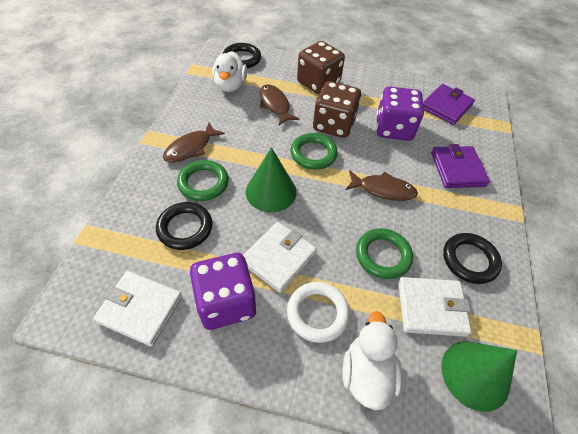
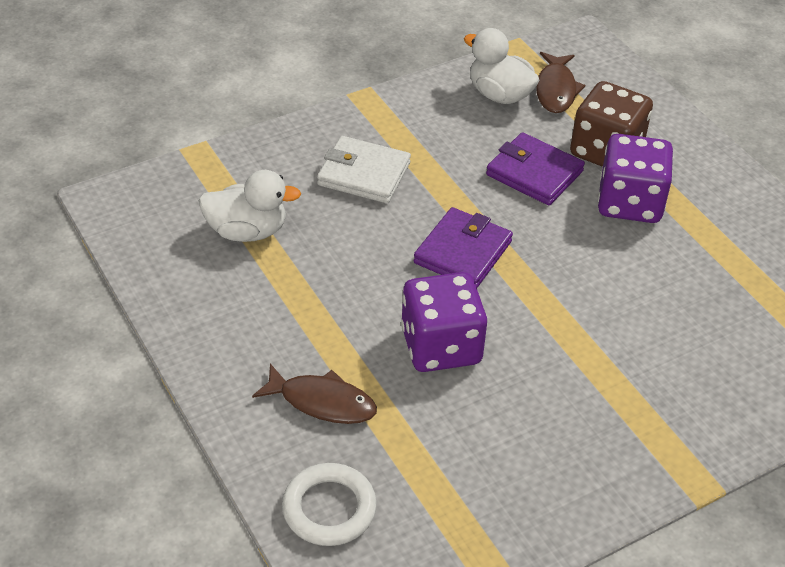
black ring: [156,202,212,250] [223,43,261,68] [443,233,502,284] = 3 -> none = 0
brown dice: [297,41,345,94] [313,81,361,138] = 2 -> [570,81,653,167] = 1
brown fish: [163,123,225,162] [260,84,299,125] [346,170,418,201] = 3 -> [252,364,377,424] [536,52,585,113] = 2
green cone: [246,147,297,212] [441,341,517,412] = 2 -> none = 0
green ring: [177,160,229,201] [290,133,338,170] [356,228,413,279] = 3 -> none = 0
white wallet: [93,271,182,347] [243,222,317,293] [398,277,472,337] = 3 -> [317,136,411,203] = 1

